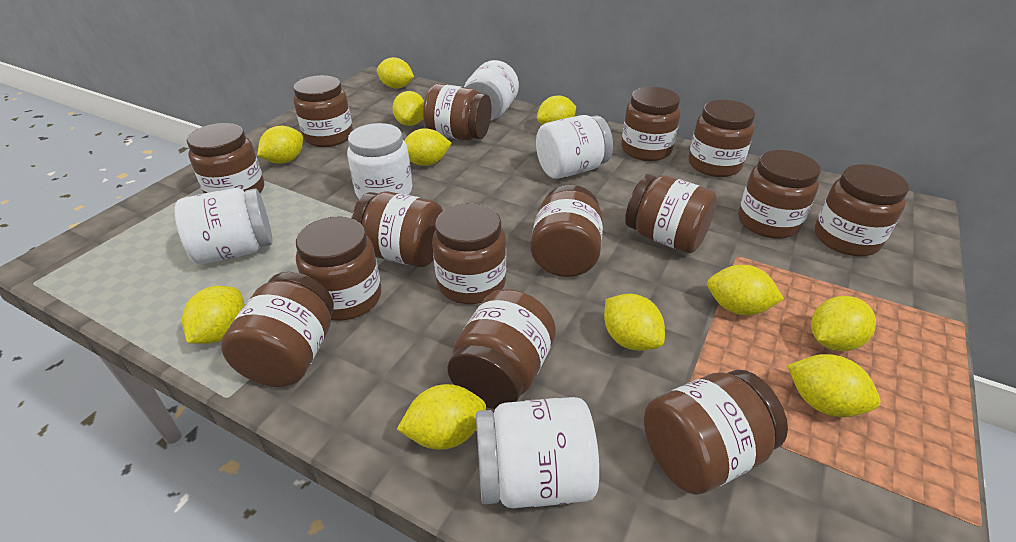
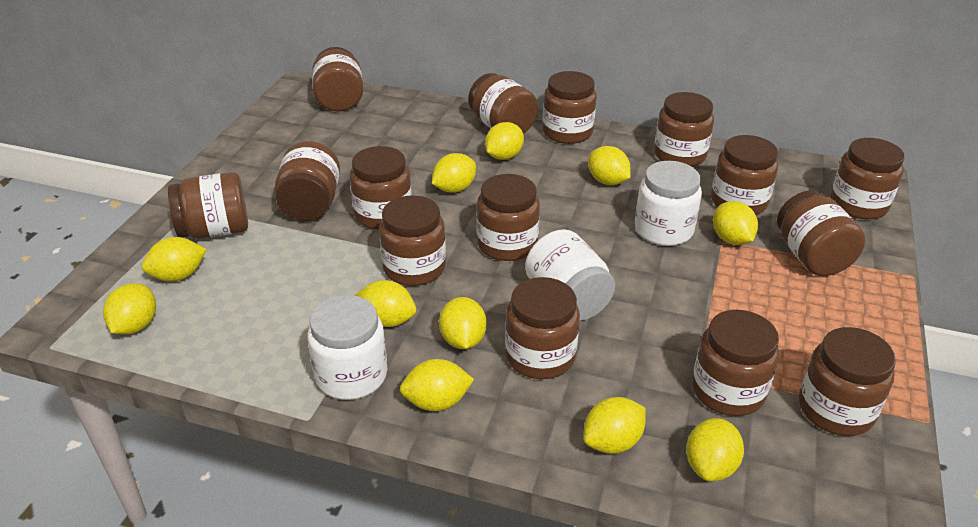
white jar: [174,188,273,264] [347,123,412,199] [464,60,519,121] [476,397,599,508] [536,115,613,179] = 5 -> [307,295,387,400] [525,229,615,321] [635,161,702,246] = 3

